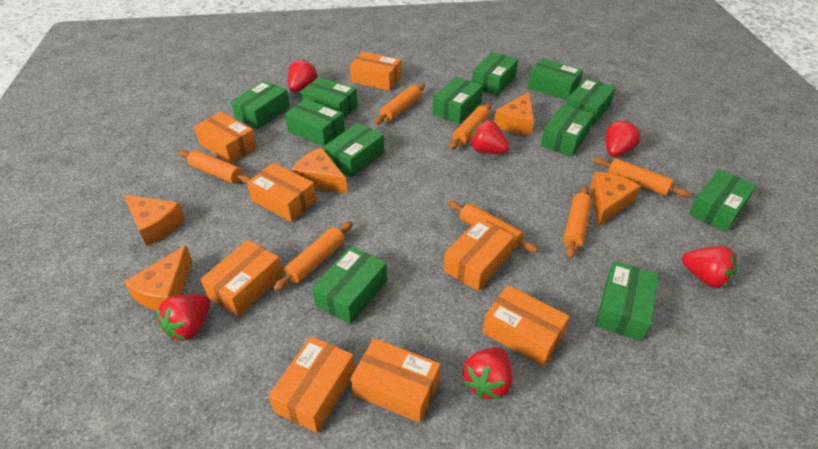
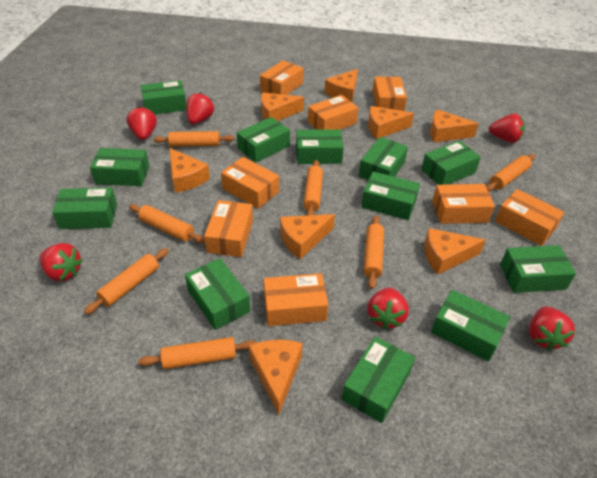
orange cheese: [124,195,185,247] [124,245,192,311] [291,147,348,194] [494,92,534,135] [590,172,641,227] = 5 -> [169,148,210,193] [249,340,303,415] [261,93,304,121] [280,214,335,259] [325,69,358,102] [368,106,414,139] [424,228,486,274] [430,109,479,142] = 8

